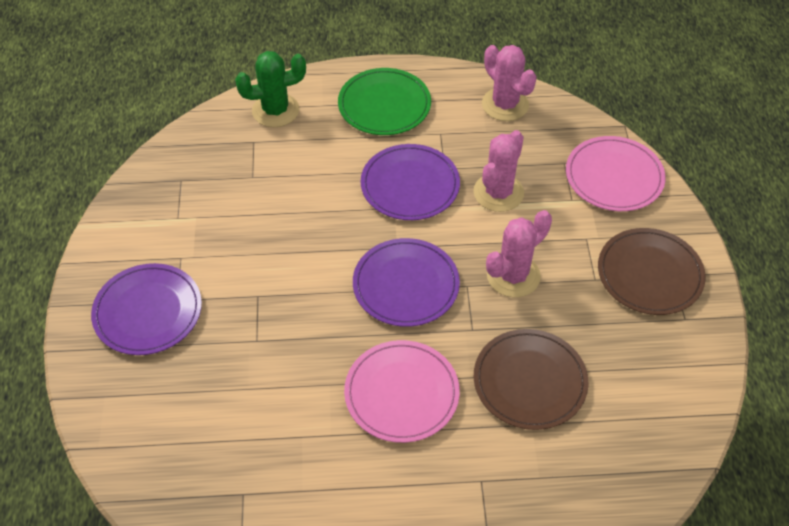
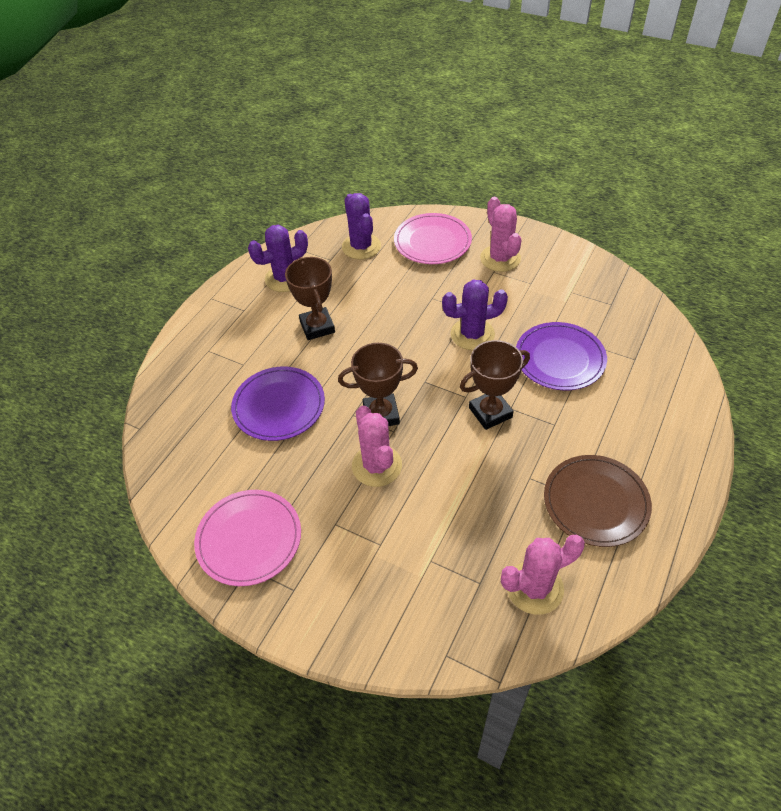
brown plate: [474,329,588,430] [598,228,706,315] = 2 -> [544,455,652,547] = 1
brown trophy: none = 0 -> [285,257,335,340] [338,343,418,426] [460,340,530,430] = 3
green cactus: [235,51,306,127] = 1 -> none = 0
green plate: [338,68,431,135] = 1 -> none = 0
purple cactus: none = 0 -> [248,225,308,292] [342,193,381,259] [442,280,508,350] = 3
purple plate: [91,263,202,355] [353,238,460,327] [361,144,460,220] = 3 -> [231,367,325,441] [516,322,607,390] = 2

